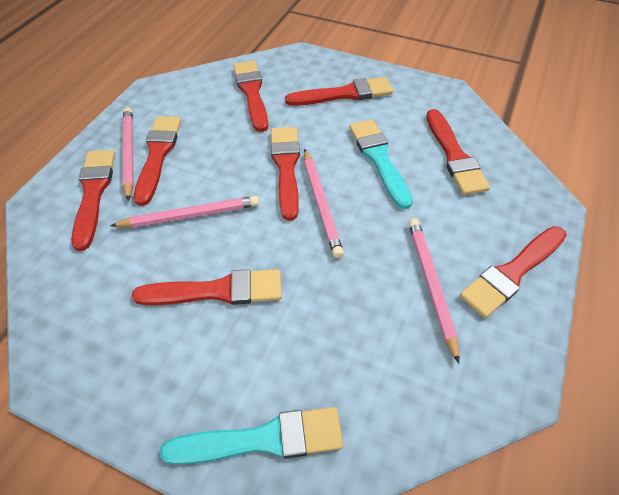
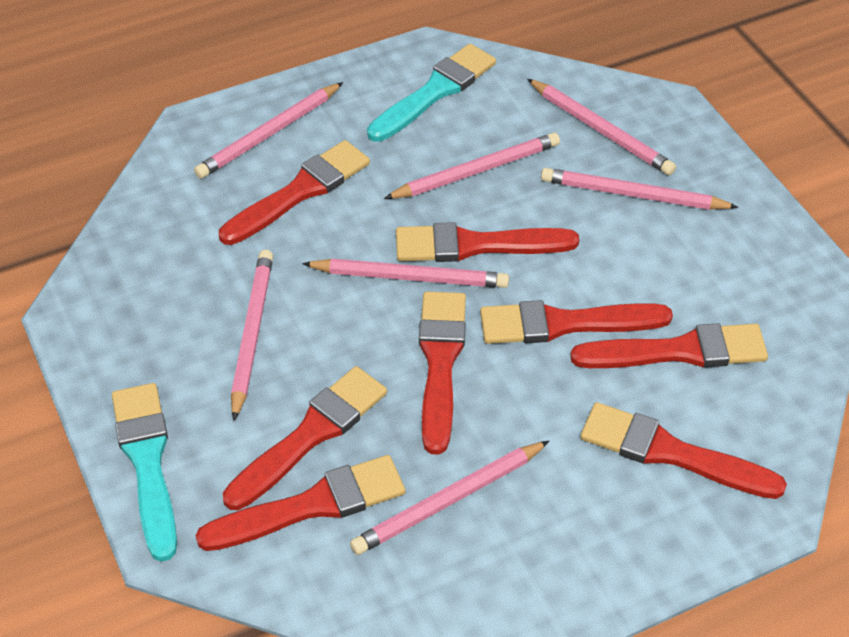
pink pencil: [110,196,259,228] [123,107,134,201] [304,149,344,258] [409,218,459,364] = 4 -> [194,82,343,179] [231,250,273,421] [302,258,509,288] [350,441,549,555] [384,133,560,199] [527,79,676,175] [541,168,739,210] = 7

